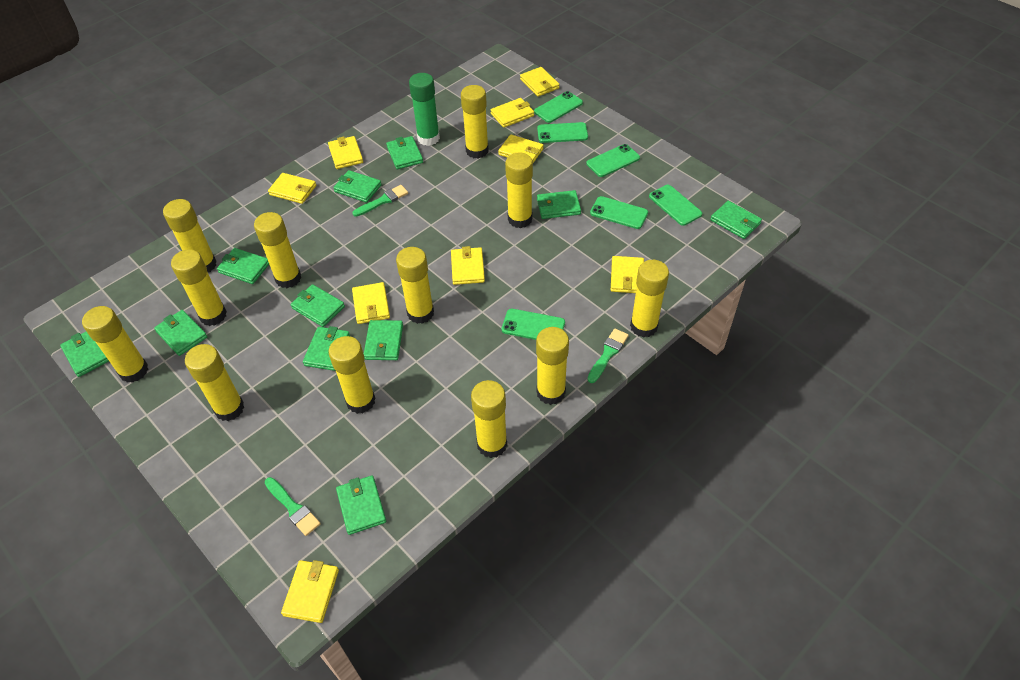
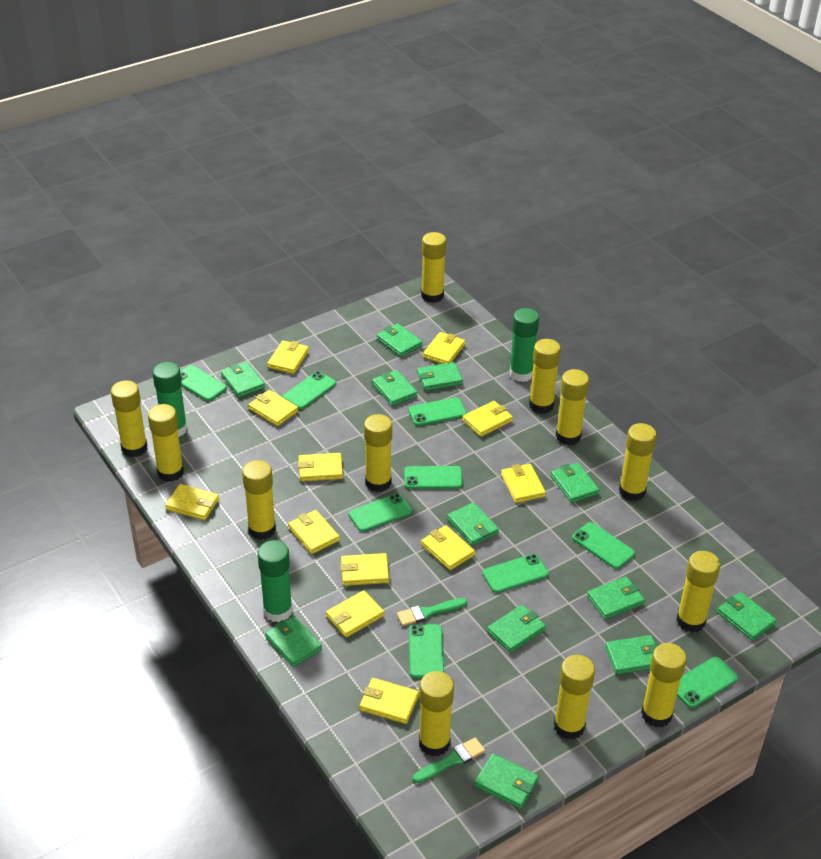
green brush: [264,477,321,536] [353,185,408,217] [587,329,629,383] = 3 -> [397,598,467,626] [413,738,485,783] = 2
green glue stick: [409,73,440,146] = 1 -> [153,362,187,437] [258,540,293,622] [509,308,539,382] = 3
green phone: [502,309,565,340] [534,91,583,123] [537,122,588,143] [586,144,640,177] [590,196,648,229] [649,185,702,226] = 6 -> [180,365,227,401] [282,371,336,409] [349,493,412,532] [404,466,463,489] [408,397,467,426] [409,624,444,678] [482,554,549,593] [572,522,635,569] [677,657,738,708] = 9
green wallet: [60,332,109,377] [154,310,207,356] [217,248,269,284] [291,284,345,327] [303,326,350,371] [333,170,382,203] [336,476,386,535] [364,320,403,360] [386,136,423,169] [537,190,581,219] [710,201,762,239] = 11 -> [221,362,265,397] [265,616,322,667] [372,370,417,406] [377,323,422,357] [417,362,463,391] [447,502,499,546] [474,753,539,809] [487,605,546,653] [551,463,599,503] [587,577,645,620] [605,635,658,675] [717,592,777,641] = 12
yellow wallet: [268,173,316,204] [281,560,339,623] [328,136,363,169] [352,282,390,324] [451,246,485,285] [491,98,534,128] [498,134,544,163] [520,67,560,97] [611,256,644,293] = 9 -> [165,484,219,521] [248,390,298,426] [267,340,309,374] [288,510,340,554] [298,453,343,482] [326,590,384,638] [340,553,389,586] [359,678,419,724] [421,525,475,570] [423,332,465,364] [462,401,513,437] [501,464,546,503] = 12

